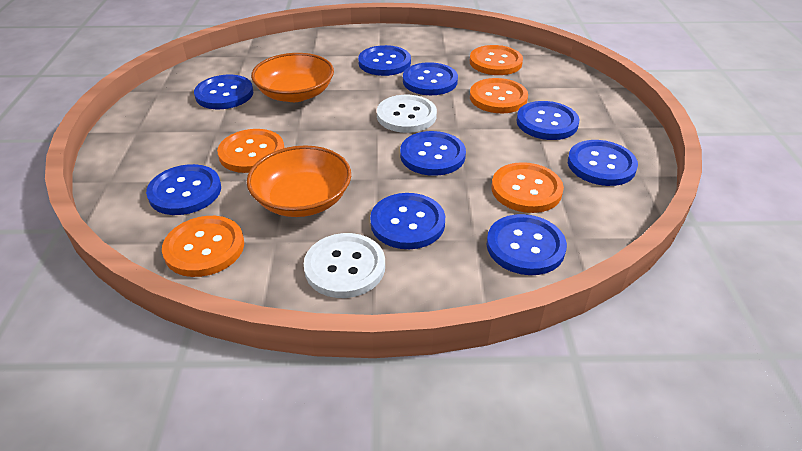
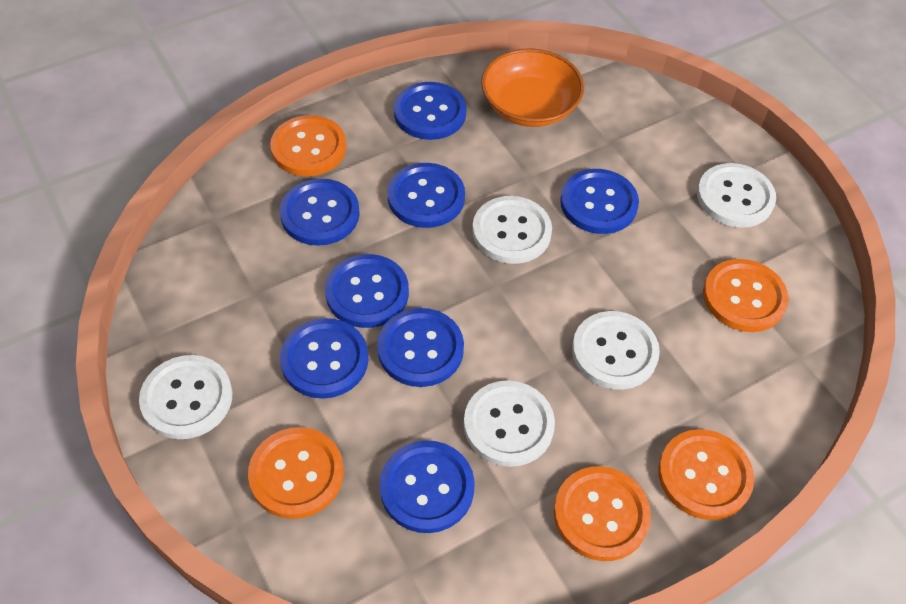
blue button: [146,164,221,215] [194,75,254,109] [358,45,411,76] [370,193,445,249] [400,131,466,176] [403,62,458,95] [487,214,567,275] [516,101,579,140] [568,140,638,186] = 9 -> [280,179,360,246] [280,318,369,399] [325,254,409,328] [377,308,464,387] [380,440,475,533] [388,163,465,228] [394,82,467,140] [560,169,639,234] = 8
orange bowl: [247,145,351,217] [251,53,334,102] = 2 -> [481,48,584,127] = 1
white button: [304,233,385,298] [377,95,437,133] = 2 -> [139,355,232,439] [464,381,555,467] [472,196,552,264] [572,311,660,390] [697,163,776,228] = 5

